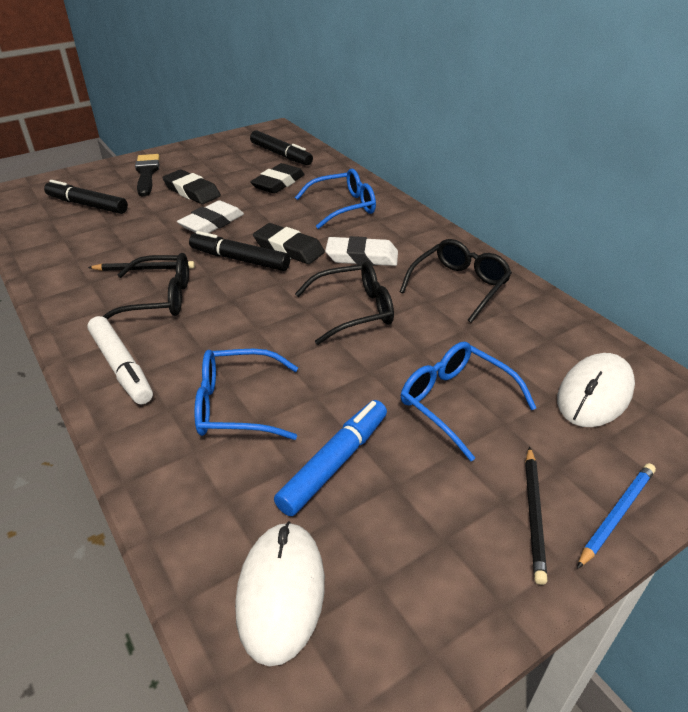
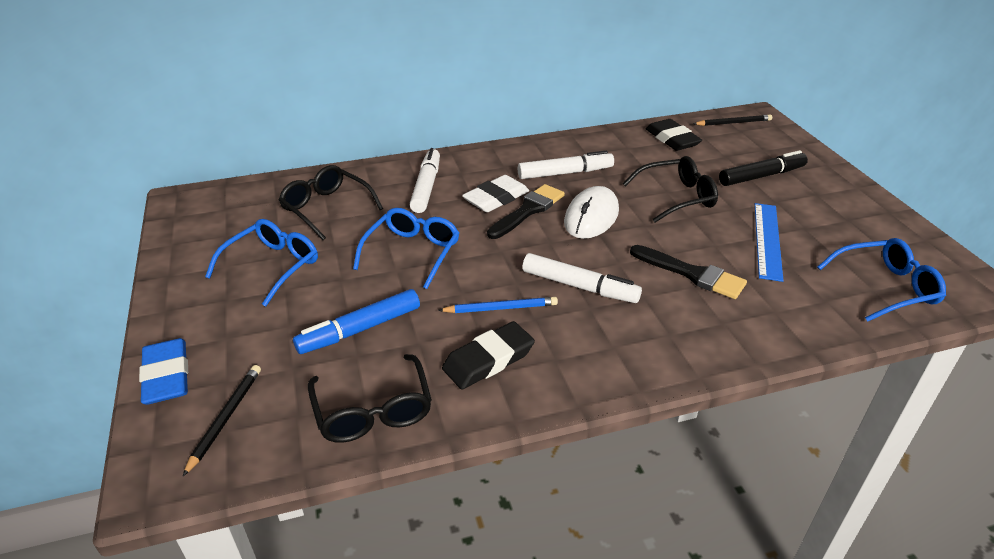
black brush: [135,154,160,196] = 1 -> [487,184,565,239] [630,245,747,299] = 2
black eraser: [162,169,221,204] [250,163,305,194] [253,223,325,264] = 3 -> [442,321,535,390] [646,119,702,151] = 2
black marker: [44,180,128,214] [189,231,290,271] [250,130,313,165] = 3 -> [719,150,808,186] = 1
blue eraser: none = 0 -> [139,338,188,405] = 1
blue ruler: none = 0 -> [755,203,784,282] = 1
white eraser: [177,200,244,233] [325,236,398,266] = 2 -> [462,175,529,212] = 1
white marker: [87,316,153,404] = 1 -> [410,148,440,213] [518,151,614,179] [522,253,642,303] = 3
white mouse: [235,521,325,666] [557,353,635,427] = 2 -> [564,186,619,239] = 1

